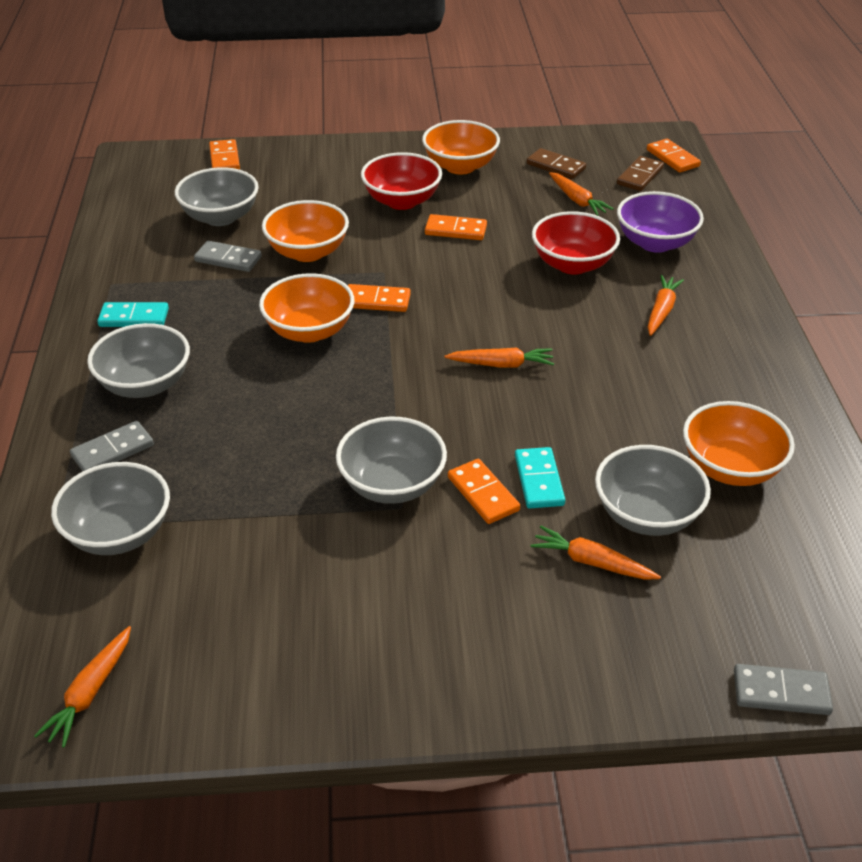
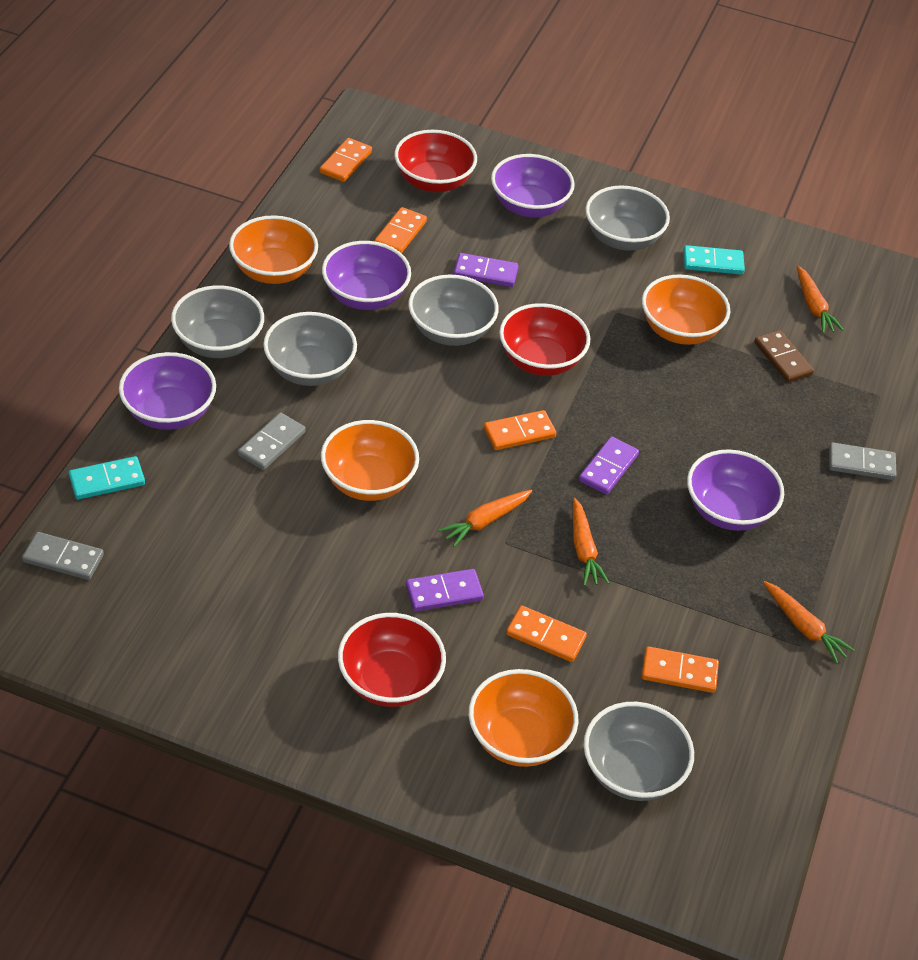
brown domino: [527,148,586,179] [617,156,664,191] = 2 -> [754,330,814,383] = 1
orange carrot: [34,626,131,748] [444,348,554,368] [531,526,661,580] [549,172,614,216] [648,275,684,336] = 5 -> [438,490,532,547] [573,498,609,586] [763,581,855,664] [797,266,844,334] = 4
purple bowl: [617,191,704,253] = 1 -> [119,352,216,430] [322,241,411,310] [491,154,575,217] [687,449,784,531] = 4
purple domino: none = 0 -> [406,569,484,611] [454,253,519,287] [579,436,639,495] = 3
red bowl: [361,152,442,210] [532,211,620,274] = 2 -> [338,613,446,707] [394,130,477,192] [499,303,590,376] = 3

